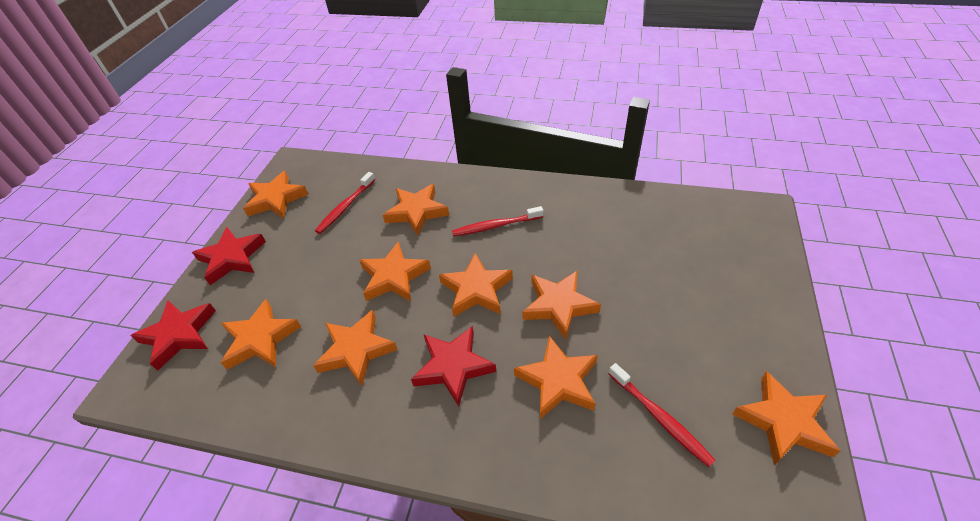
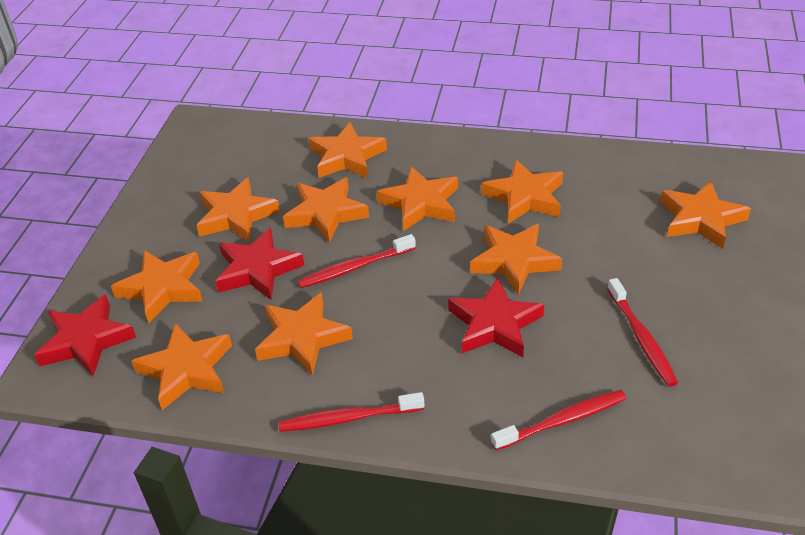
orange star: [221,299,301,370] [243,171,308,219] [313,310,398,386] [359,241,431,302] [383,184,449,236] [439,253,513,317] [514,336,598,419] [522,270,601,340] [732,371,840,465] = 9 -> [111,250,203,323] [131,323,232,410] [196,177,280,242] [255,292,353,376] [283,177,369,243] [309,122,387,178] [377,166,458,231] [470,224,562,295] [481,159,563,224] [660,181,751,249] = 10
red toothbrush: [315,172,375,234] [452,206,543,236] [608,363,715,467] = 3 -> [278,392,425,432] [298,234,416,288] [491,390,626,450] [607,278,678,387] = 4

